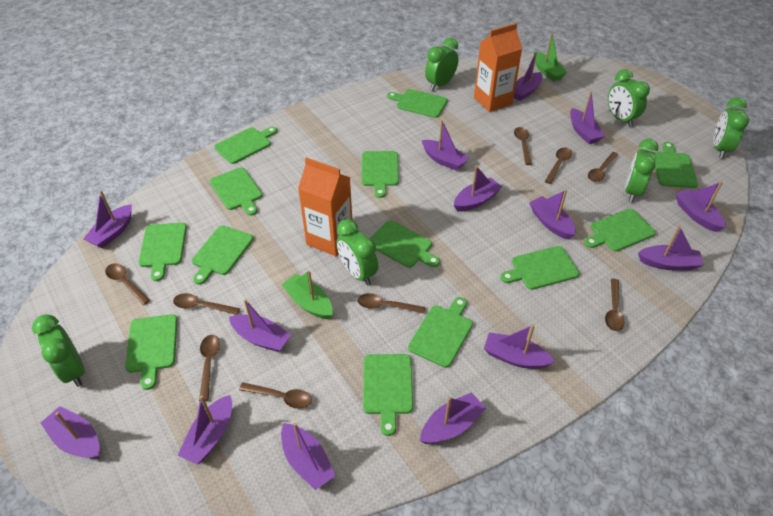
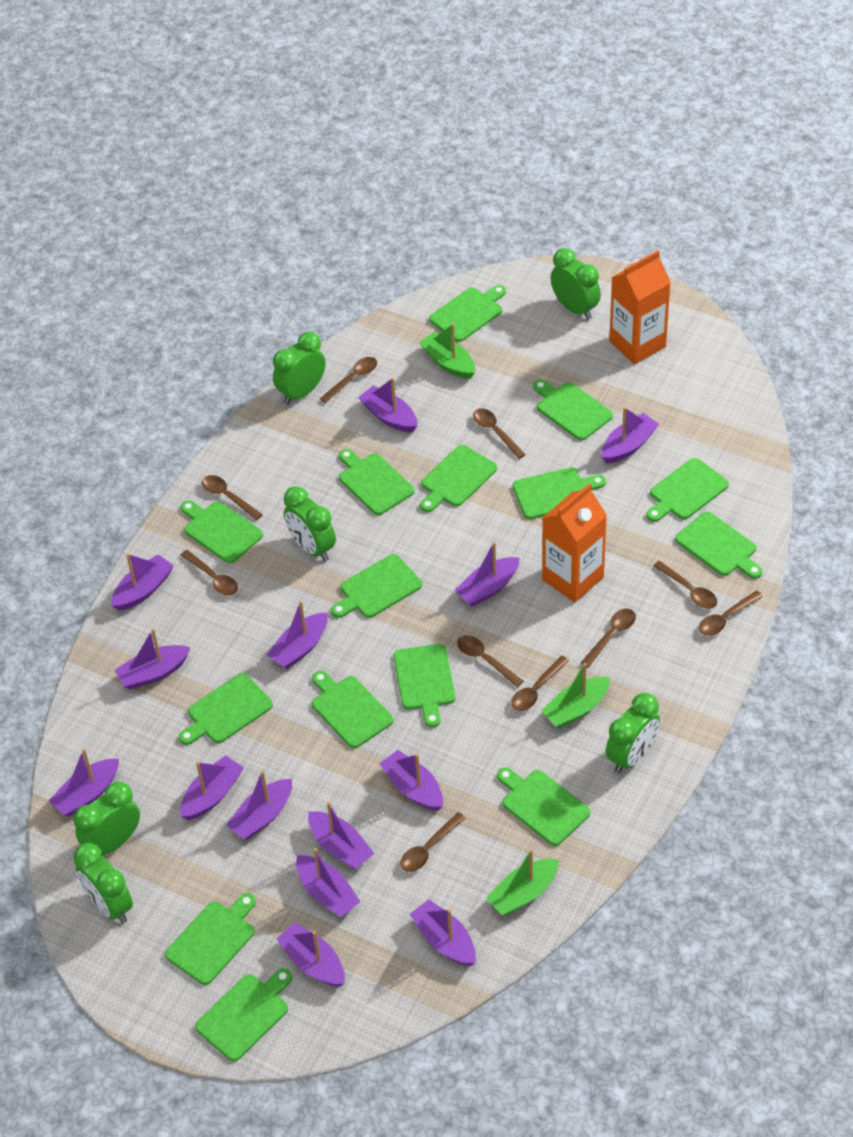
brown spoon: [105,264,150,305] [173,293,240,315] [199,335,220,401] [239,382,312,409] [357,293,425,314] [514,127,532,165] [544,147,572,184] [588,152,619,182] [605,278,625,331] = 9 -> [181,550,238,595] [202,475,263,520] [320,357,377,403] [400,812,466,872] [457,635,524,687] [473,408,526,459] [511,656,569,711] [581,609,636,668] [653,561,717,609] [699,590,763,636] = 10
green boat: [281,270,333,319] [534,33,568,81] = 2 -> [419,323,475,379] [486,849,559,916] [541,663,610,728] = 3
green cutting board: [125,314,178,390] [139,223,187,281] [192,225,254,285] [210,167,263,216] [214,127,277,164] [361,151,399,198] [363,354,413,436] [371,220,440,268] [387,89,448,118] [408,297,473,368] [500,246,579,290] [584,209,656,252] [654,142,698,188] = 13 -> [165,893,256,985] [179,673,273,745] [181,500,263,563] [195,968,292,1061] [312,671,394,748] [331,554,422,618] [339,449,415,515] [394,644,456,728] [420,445,497,512] [429,285,506,342] [497,767,590,846] [513,467,606,519] [533,380,613,441] [646,458,729,522] [675,512,763,579] = 15

